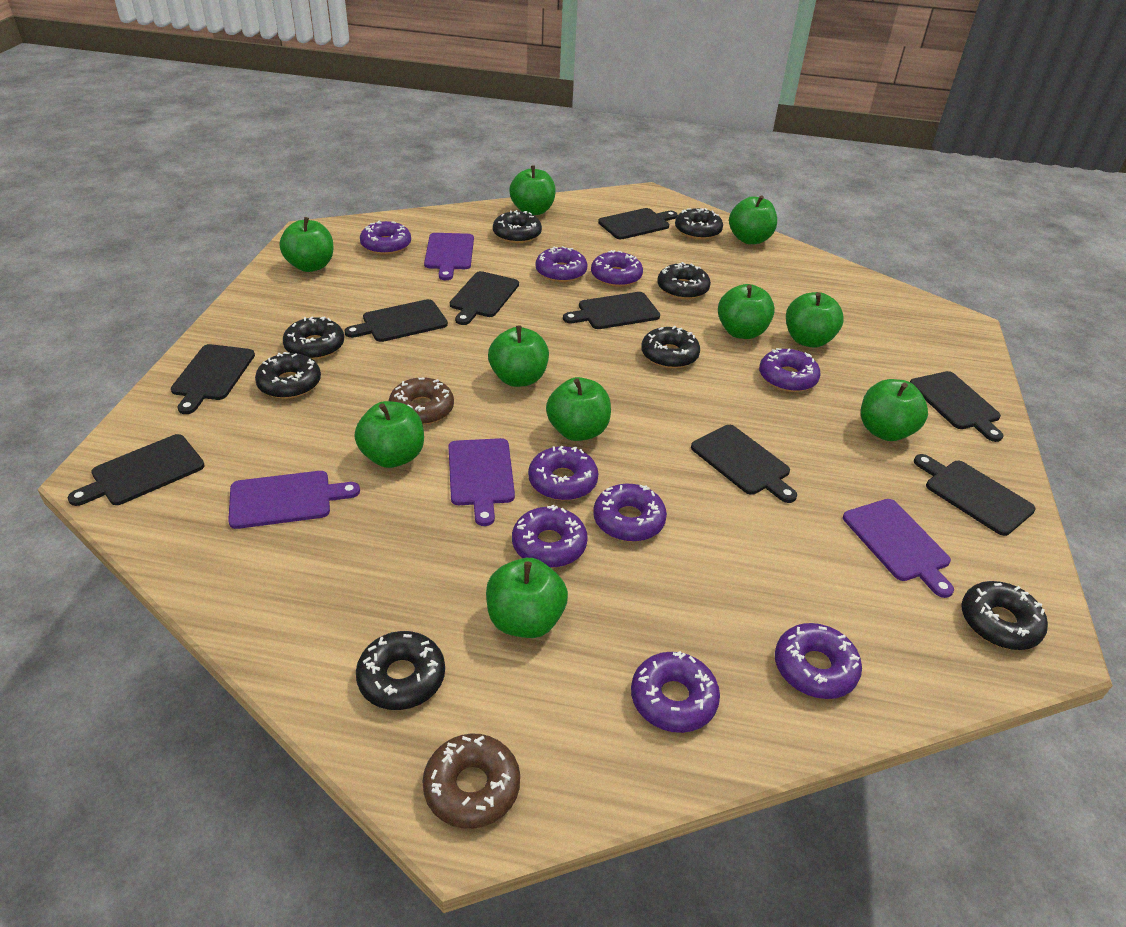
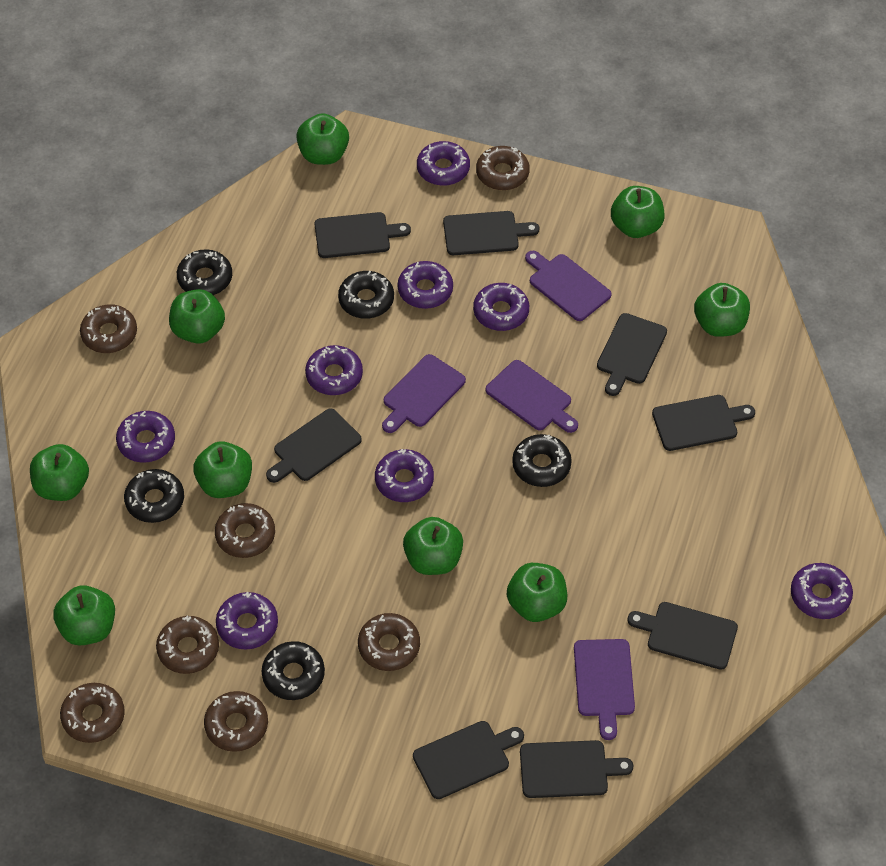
black cutting board: [68,434,205,506] [171,344,255,414] [344,299,448,342] [450,271,519,325] [563,292,660,329] [598,208,677,239] [691,425,797,503] [910,371,1003,442] [914,454,1036,536] = 9 -> [266,408,362,483] [314,212,411,258] [413,721,524,799] [443,211,539,255] [520,740,633,798] [597,313,667,396] [627,602,738,670] [652,395,755,451] = 8
black donut: [255,352,321,399] [283,316,344,359] [356,631,445,710] [493,210,542,243] [641,326,700,369] [657,262,711,299] [675,208,723,240] [961,581,1048,650] = 8 -> [124,469,184,523] [177,249,232,295] [261,641,325,700] [338,271,394,319] [512,434,572,487] = 5
brown donut: [389,377,454,425] [422,734,520,829] = 2 -> [60,683,125,743] [80,304,137,353] [156,616,219,674] [204,691,268,752] [215,503,275,558] [358,613,420,671] [476,146,530,190] = 7
green apple: [279,217,333,272] [354,401,424,468] [486,558,568,638] [488,326,549,387] [509,165,556,215] [546,377,611,441] [718,284,775,339] [729,195,777,244] [786,292,844,348] [861,379,928,441] = 10 -> [30,444,89,501] [53,585,115,645] [169,289,225,344] [193,441,252,498] [296,113,349,165] [403,517,463,575] [507,563,567,622] [611,186,665,238] [694,283,750,337] = 9
purple donut: [360,220,411,255] [512,505,588,568] [528,446,599,500] [535,246,588,282] [591,250,643,287] [593,484,667,542] [631,651,720,733] [759,348,821,392] [775,623,862,699] = 9 -> [116,411,175,463] [216,592,278,650] [305,345,363,395] [375,449,434,502] [397,261,453,309] [417,141,470,186] [473,283,529,331] [791,563,853,619] = 8

